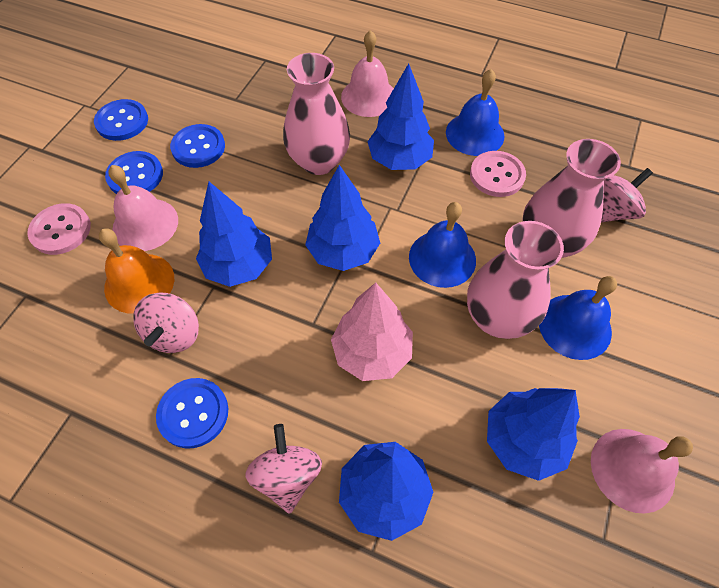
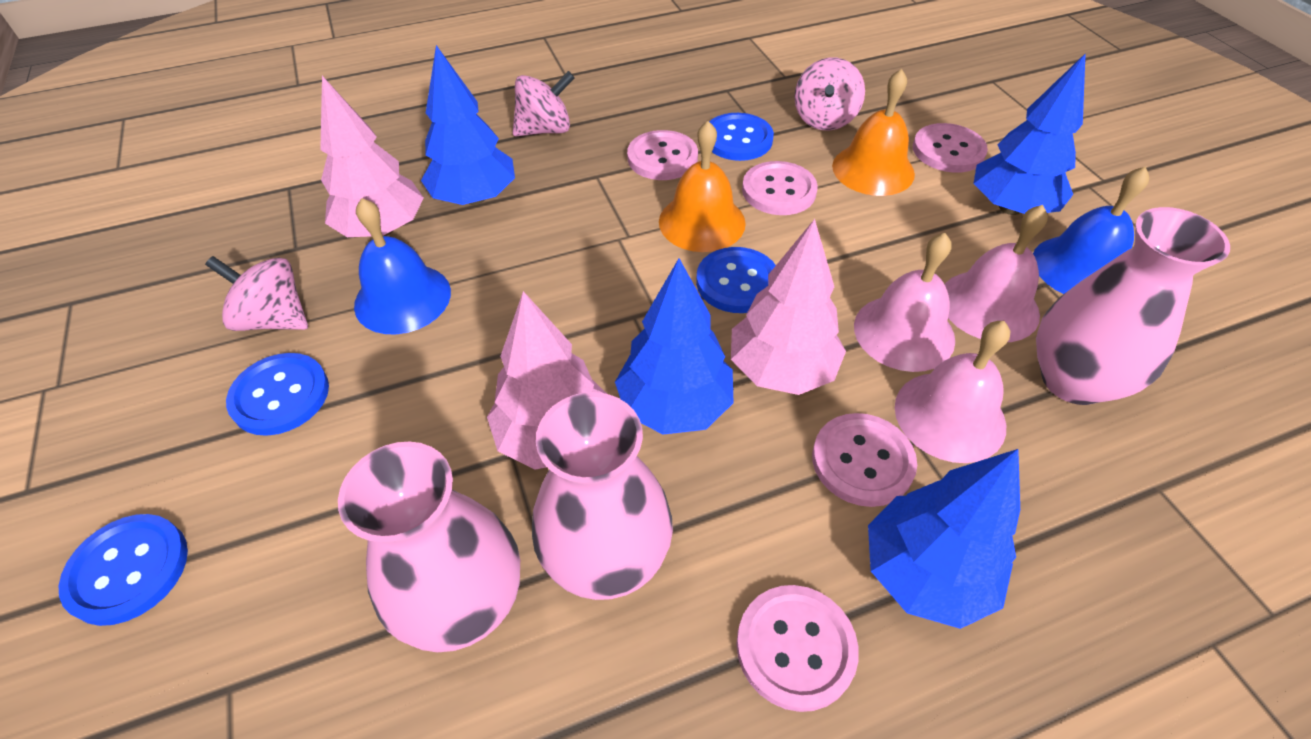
blue bell: [409,202,476,288] [446,69,504,156] [539,276,617,360] = 3 -> [354,198,451,334] [1033,166,1149,294] = 2
blue tree: [196,182,272,287] [305,165,380,271] [339,442,433,541] [367,63,434,170] [487,388,580,481] = 5 -> [421,45,515,205] [615,258,734,435] [868,449,1020,629] [974,53,1086,215] = 4
orange bell: [99,228,174,314] = 1 -> [659,121,746,252] [832,69,915,196] = 2
pink button: [27,203,91,255] [470,151,526,197] = 2 -> [627,130,698,180] [736,585,859,712] [742,161,818,215] [812,413,917,507] [913,123,988,173] = 5
pink tree: [331,282,413,381] = 1 -> [320,76,424,237] [487,291,607,469] [731,219,846,395] = 3

